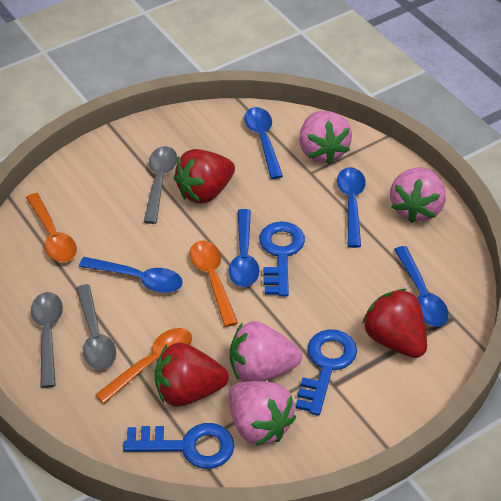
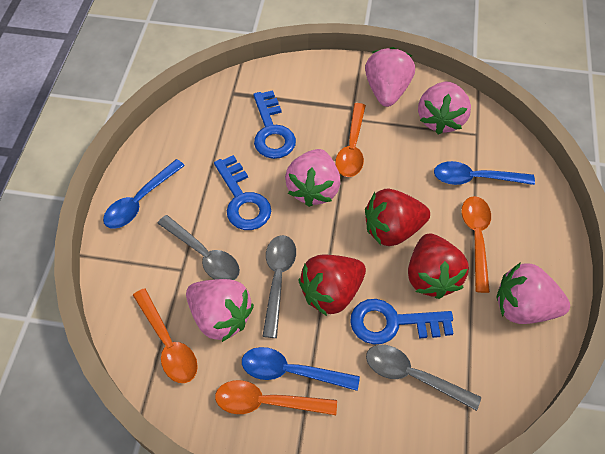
blue spoon: [79,257,183,293] [229,209,259,287] [244,107,283,179] [337,167,366,248] [394,246,449,327] = 5 -> [103,159,185,229] [242,347,360,391] [434,161,535,185] = 3
orange spoon: [26,193,77,262] [95,328,192,404] [190,240,238,327] = 3 -> [133,288,198,383] [215,380,337,415] [335,103,366,177] [462,196,491,293] = 4
pink strawberry: [228,381,296,446] [230,321,302,382] [299,111,352,165] [390,167,446,223] = 4 -> [186,279,254,342] [285,149,340,207] [365,47,415,107] [418,82,471,134] [496,262,570,324] = 5

